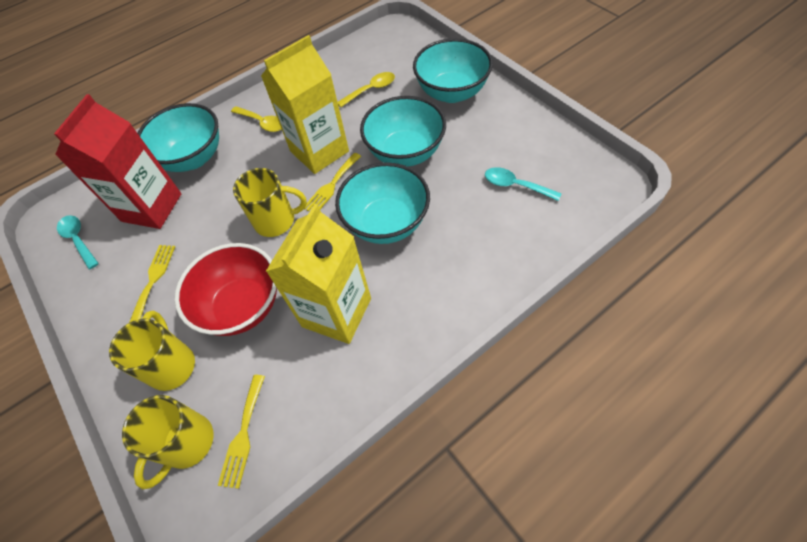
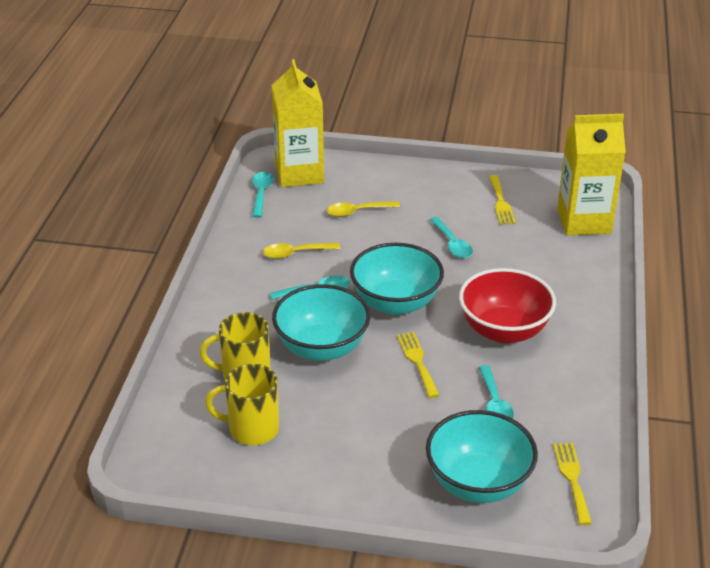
red carton: [54,94,182,229] = 1 -> none = 0
turquoise bowl: [138,103,219,172] [335,162,430,244] [360,96,446,167] [413,38,493,103] = 4 -> [272,284,370,361] [350,243,444,315] [426,410,538,503] = 3
turquoise spoon: [57,215,99,269] [485,167,562,201] = 2 -> [252,172,274,218] [270,276,350,300] [429,217,473,258] [478,365,514,419] = 4
yellow mug: [109,311,195,391] [122,395,214,489] [233,168,307,237] = 3 -> [200,312,271,380] [205,364,279,445] = 2

